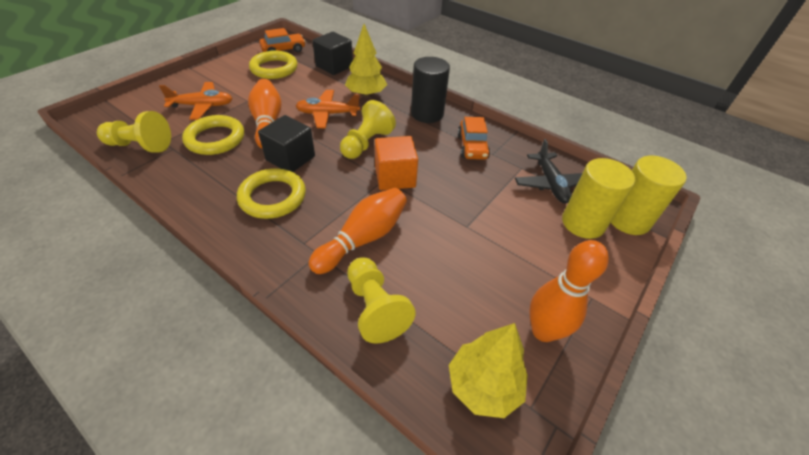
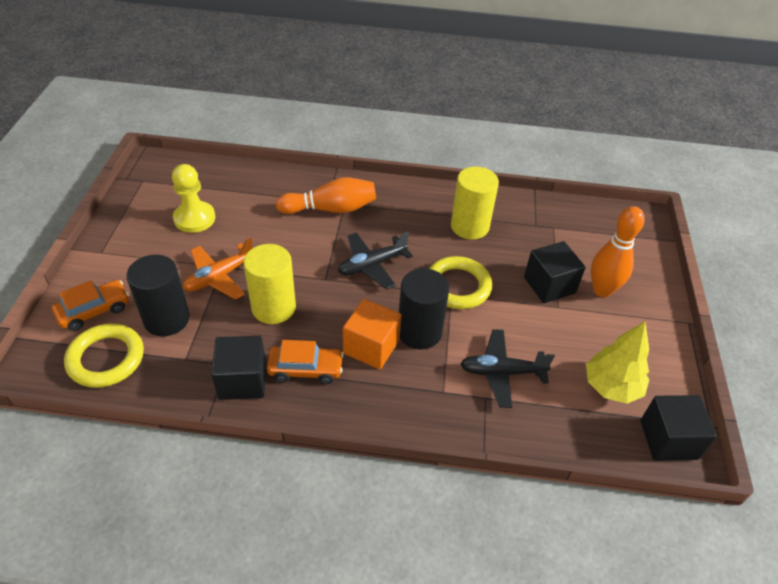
black cube: [258,115,315,172] [312,32,353,75] = 2 -> [211,336,266,400] [524,241,586,303] [640,395,717,461] = 3
black cylinder: [411,57,450,123] = 1 -> [126,255,190,336] [399,268,449,350] = 2
black plane: [515,139,582,203] = 1 -> [338,232,413,289] [460,329,555,408] = 2
orange bowling pin: [248,79,282,149] [309,188,407,274] [529,240,609,342] = 3 -> [276,177,376,214] [591,206,644,297] = 2
orange plane: [159,82,232,120] [296,90,360,129] = 2 -> [183,238,252,300] = 1
yellow pawn: [97,111,171,153] [340,100,396,159] [347,257,416,344] = 3 -> [172,164,215,233] = 1
yellow ring: [182,115,244,155] [237,168,306,219] [249,51,298,79] = 3 -> [64,323,144,388] [429,256,492,309] = 2
yellow tree: [345,24,387,98] [449,323,528,418] = 2 -> [586,322,649,404] = 1

